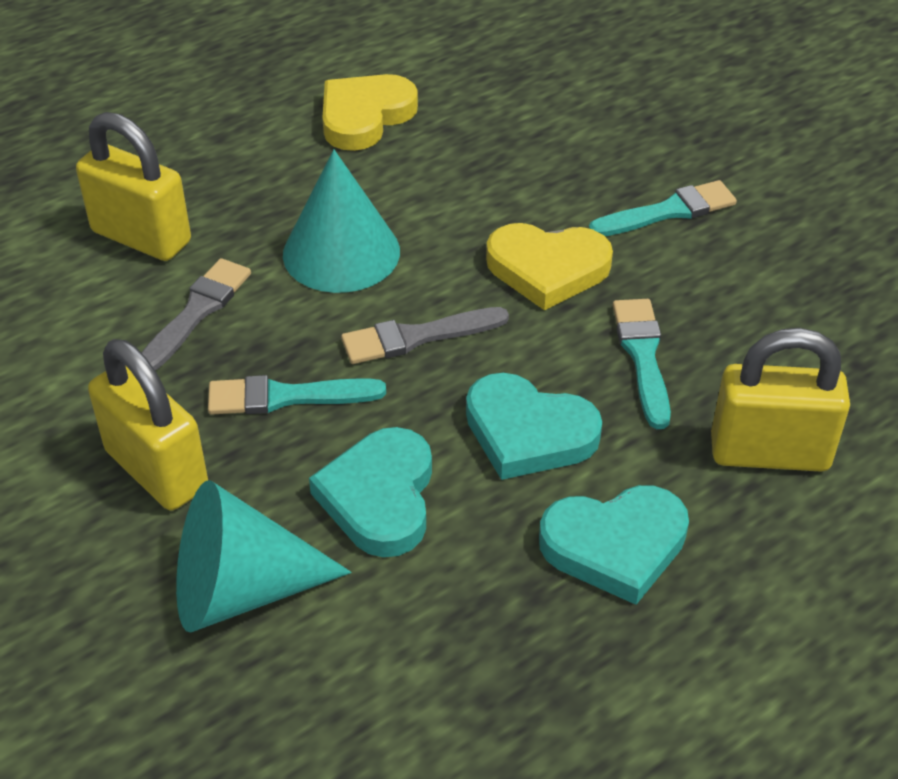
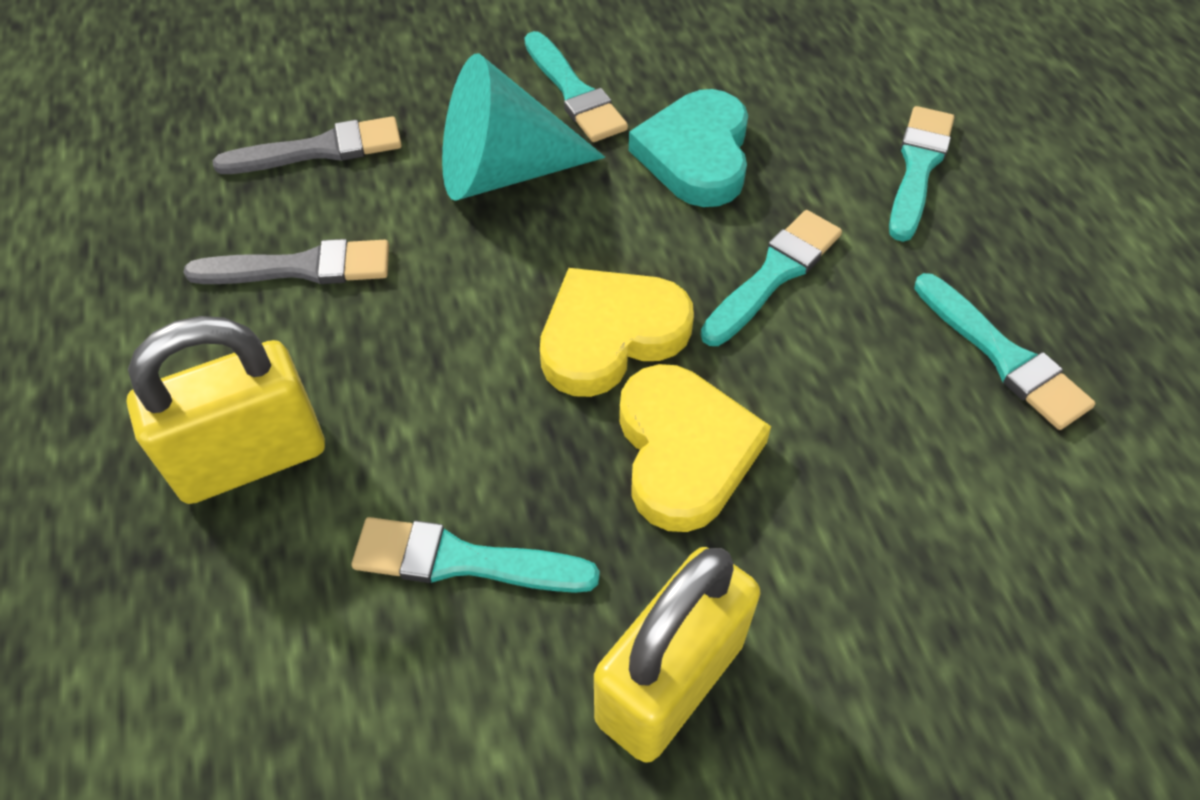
turquoise brush: [208,375,386,415] [589,180,737,236] [613,299,671,429] = 3 -> [351,517,600,593] [525,31,628,142] [700,210,842,346] [889,106,954,242] [914,273,1095,430] = 5
turquoise cone: [176,480,351,632] [283,149,400,293] = 2 -> [442,53,605,201] = 1
turquoise heart: [309,427,432,557] [466,373,602,480] [539,485,689,605] = 3 -> [629,89,748,207] = 1
yellow padlock: [76,112,191,261] [88,339,208,510] [711,328,850,472] = 3 -> [127,316,325,504] [594,547,761,763] = 2

